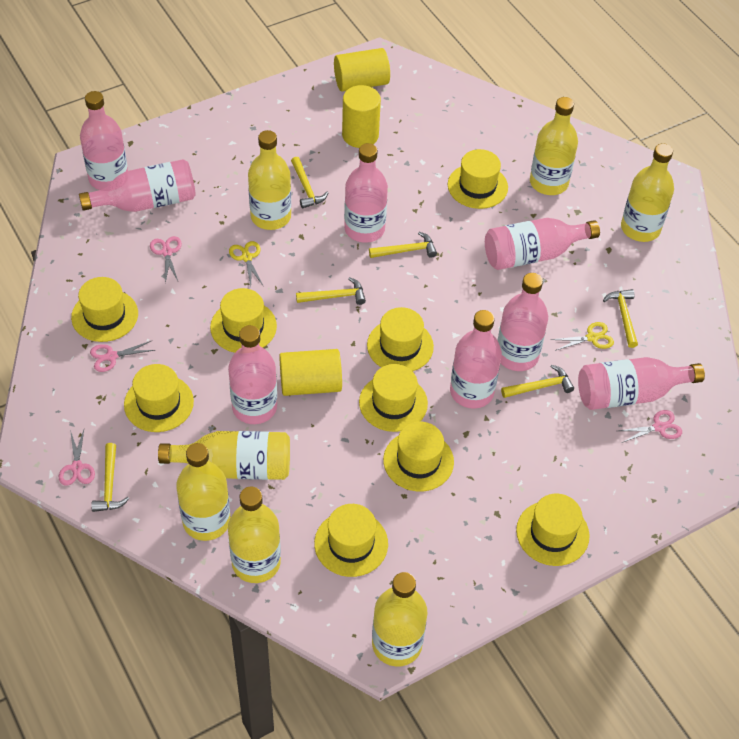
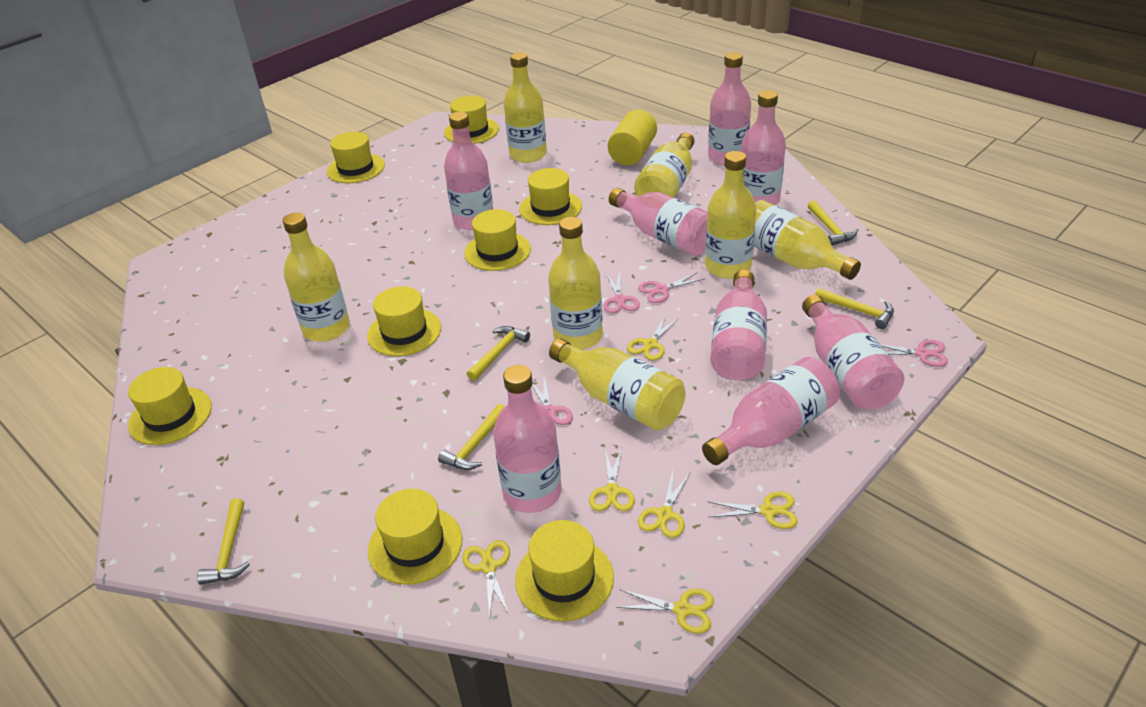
yellow cylinder: [279,349,342,396] [334,48,390,92] [342,85,381,148] = 3 -> [608,110,657,165] = 1
yellow hammer: [91,443,129,512] [291,157,328,208] [296,277,366,305] [369,232,437,258] [501,365,574,398] [603,289,638,348] = 6 -> [197,498,250,585] [438,404,505,470] [467,326,530,381] [808,201,858,245] [815,288,894,329] = 5
yellow hat: [71,277,138,342] [124,364,194,432] [210,288,277,353] [314,504,388,577] [359,364,428,432] [367,307,434,371] [383,422,454,492] [448,149,508,209] [516,494,590,566] = 9 -> [128,367,212,445] [327,132,385,183] [367,286,441,356] [368,489,462,585] [444,96,499,144] [464,209,531,271] [515,520,614,622] [519,168,582,225] = 8
yellow scissors: [229,241,264,287] [551,322,614,351] = 2 -> [462,540,510,620] [589,447,635,511] [616,589,714,634] [627,315,679,360] [638,471,690,538] [708,491,798,529] = 6

